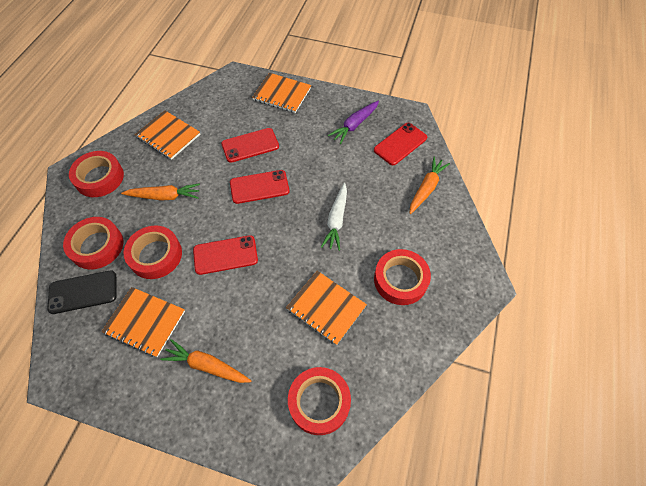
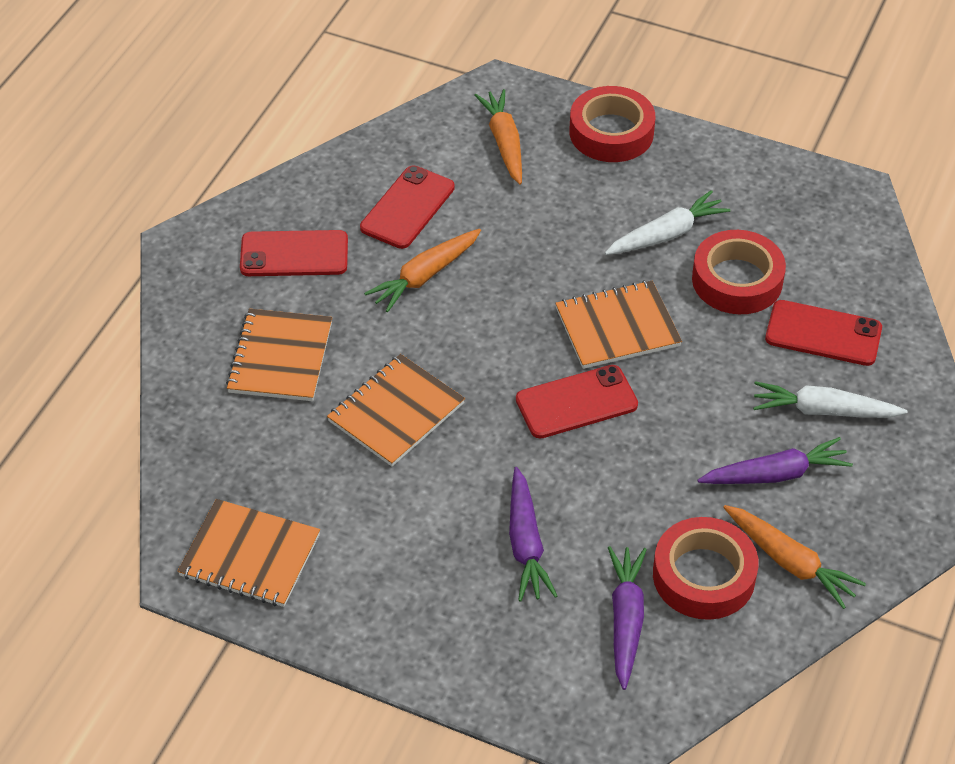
black phone: [47,270,117,314] = 1 -> none = 0
purple carrot: [328,101,379,144] = 1 -> [509,467,557,602] [608,546,647,690] [697,437,853,484] = 3
red tape: [63,217,123,270] [69,151,124,197] [123,226,182,279] [288,367,351,435] [374,249,431,305] = 5 -> [569,86,655,162] [653,517,759,620] [692,230,786,314] = 3
white carrot: [321,183,347,251] = 1 -> [605,190,731,255] [753,381,908,418] = 2

